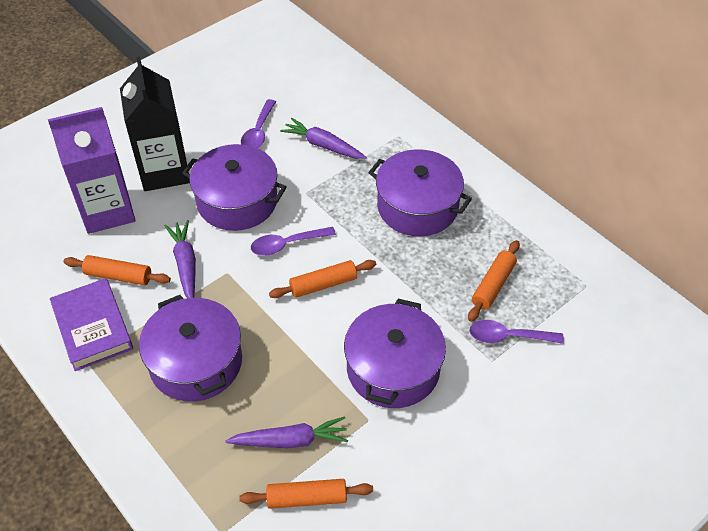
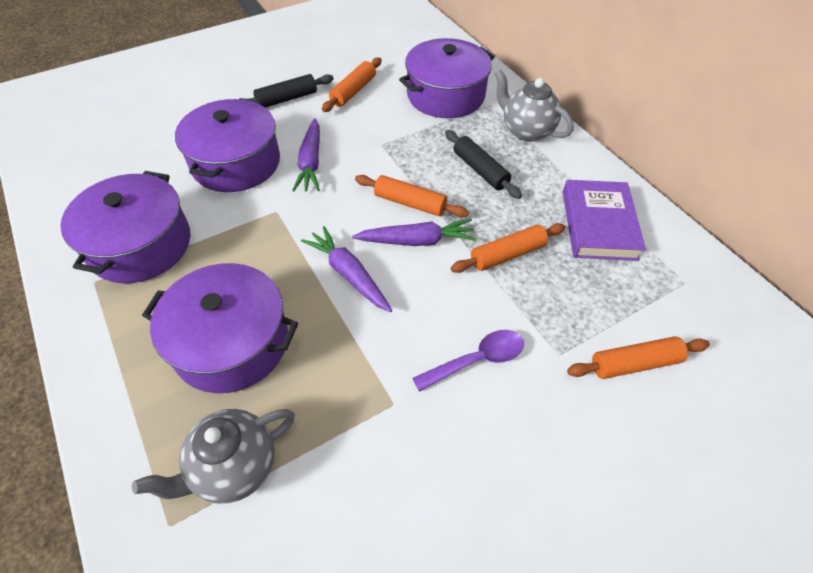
black carton: [120,57,190,191] = 1 -> none = 0
black rolling pin: none = 0 -> [249,74,334,108] [445,130,522,199] = 2
grey teapot: none = 0 -> [132,409,295,504] [495,70,574,142] = 2
purple carton: [48,107,135,234] = 1 -> none = 0
purple spoon: [241,99,276,148] [251,227,336,256] [469,320,564,344] = 3 -> [412,330,524,392] = 1

